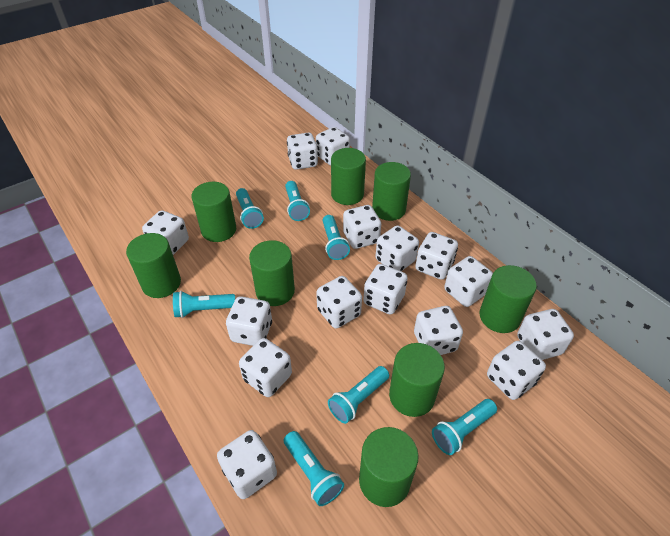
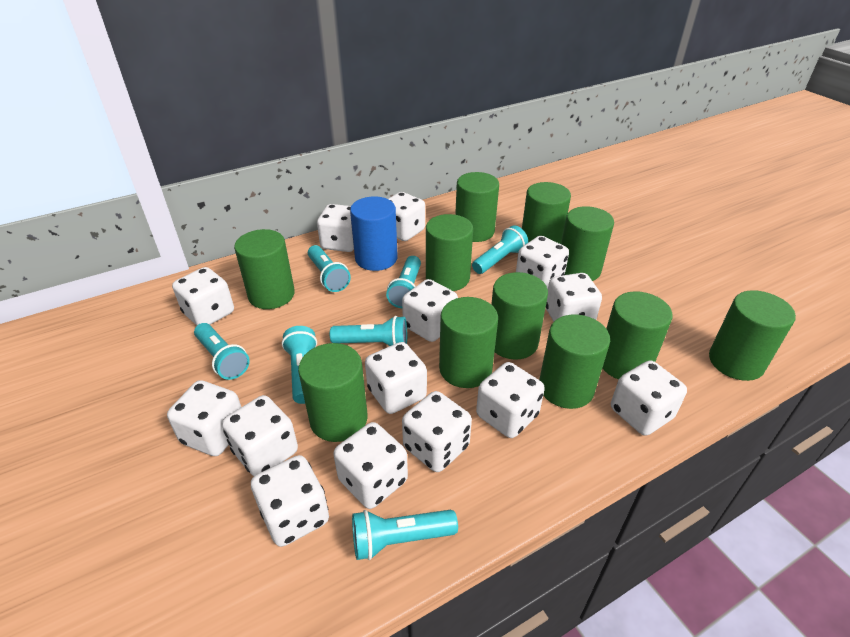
blue cylinder: none = 0 -> [350,196,398,271] = 1
green cylinder: [126,233,181,298] [192,182,236,242] [249,240,295,306] [331,148,366,205] [359,427,419,507] [372,162,411,221] [389,343,445,417] [480,265,537,333] = 8 -> [234,229,295,309] [298,343,368,442] [426,214,473,291] [439,297,498,388] [455,172,499,242] [491,272,548,360] [522,182,571,244] [539,314,610,409] [561,206,614,281] [603,291,673,379] [709,290,796,381] = 11
white dice: [142,210,189,255] [217,430,277,499] [226,296,272,346] [239,338,292,397] [287,133,318,170] [316,127,350,166] [316,276,362,329] [343,205,381,249] [363,264,408,315] [376,225,419,271] [414,306,463,355] [415,232,458,280] [444,256,493,307] [487,341,546,400] [517,309,574,360] = 15 -> [167,380,241,456] [172,267,234,325] [222,395,298,476] [251,455,329,547] [317,204,354,252] [333,422,408,509] [365,342,427,414] [388,192,425,241] [402,279,458,342] [402,391,472,472] [476,362,545,438] [516,236,569,289] [546,273,602,322] [611,360,687,436] = 14

